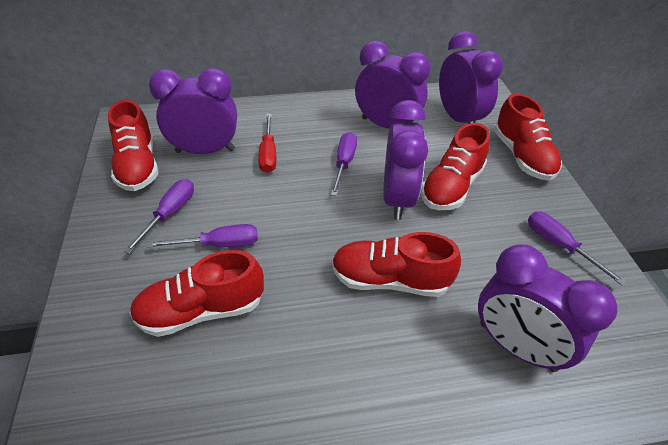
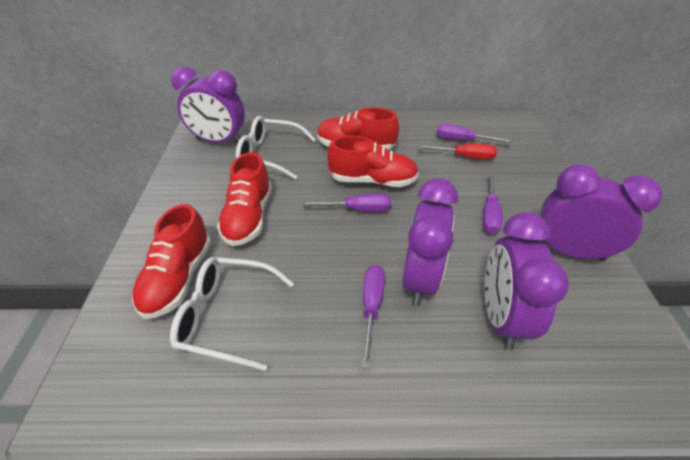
purple clock: [149,68,237,154] [355,41,431,129] [383,100,428,220] [439,31,503,124] [478,244,617,372] = 5 -> [171,67,245,143] [402,179,458,305] [485,212,569,350] [541,164,662,261] = 4
red shoe: [108,100,158,191] [129,250,264,337] [332,232,461,297] [421,123,490,210] [494,93,562,181] = 5 -> [132,204,211,319] [217,152,272,246] [317,107,399,150] [327,136,419,187] = 4
white glasses: none = 0 -> [170,257,294,371] [236,116,316,180] = 2

